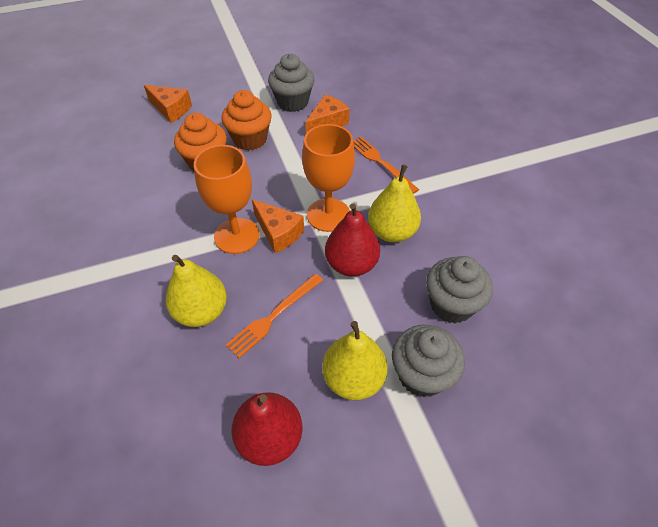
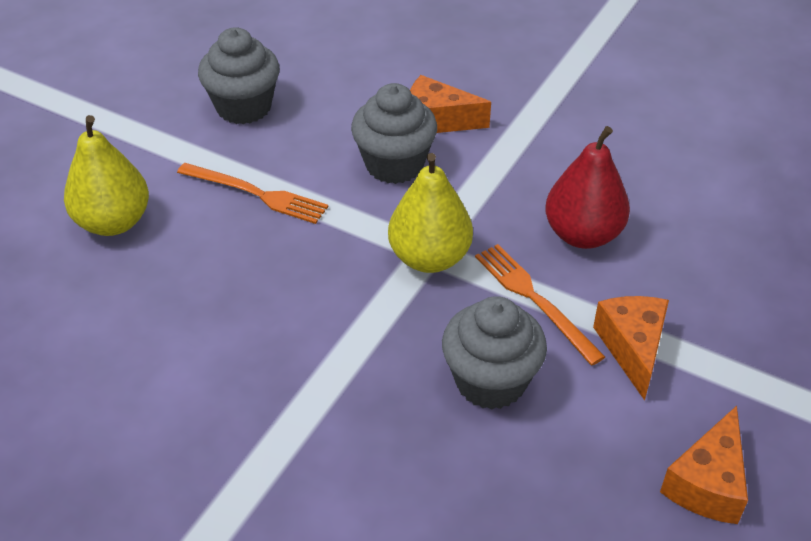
orange cupcake: [174,113,227,172] [221,90,272,151] = 2 -> none = 0
orange goblet: [194,145,259,254] [302,124,355,232] = 2 -> none = 0
red pear: [231,392,303,466] [325,203,380,277] = 2 -> [545,126,630,249] = 1
yellow pear: [166,255,227,327] [322,321,388,400] [368,165,421,242] = 3 -> [64,115,149,236] [388,153,473,273] = 2

